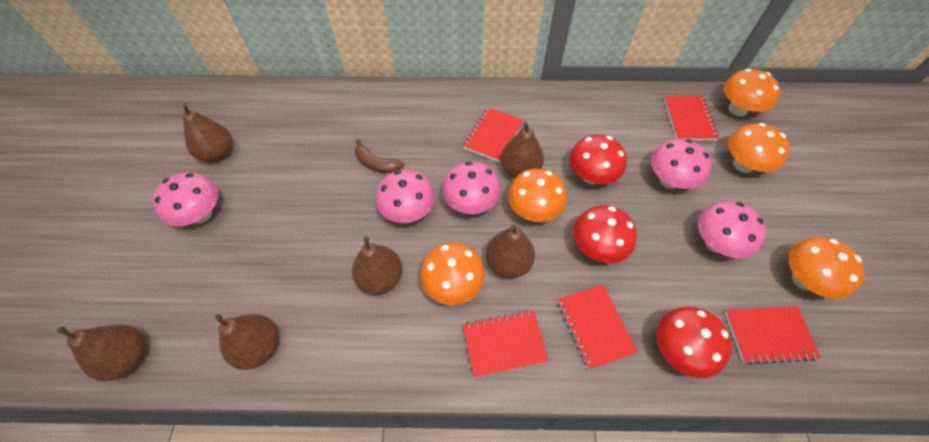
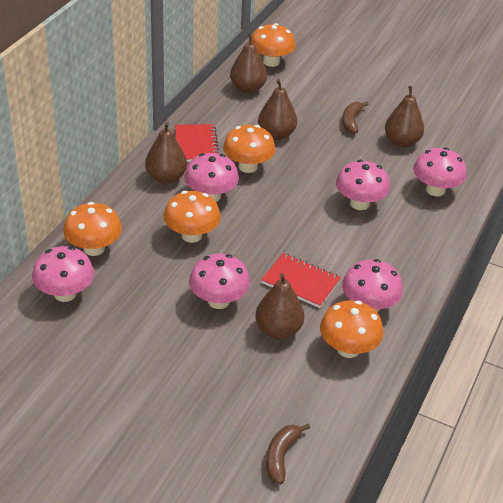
brown banana: [355,139,404,173] = 1 -> [266,423,310,484] [342,102,369,134] = 2
brown pear: [57,324,146,381] [183,103,233,162] [215,314,279,370] [352,236,402,295] [486,225,535,278] [500,122,544,178] = 6 -> [145,122,187,184] [230,33,267,93] [255,273,304,339] [258,79,297,140] [385,86,424,148] = 5
pink mushroom: [153,172,218,226] [376,169,435,223] [442,161,501,214] [651,139,711,189] [698,201,766,258] = 5 -> [32,246,94,302] [184,153,239,202] [189,253,250,309] [336,160,390,210] [342,259,403,313] [413,147,467,197] = 6
red mushroom: [570,134,627,184] [573,205,637,263] [656,307,732,378] = 3 -> none = 0
red notebook: [463,107,523,162] [463,310,549,377] [558,284,638,370] [664,96,719,140] [725,306,821,365] = 5 -> [175,124,219,162] [261,253,341,308] = 2

